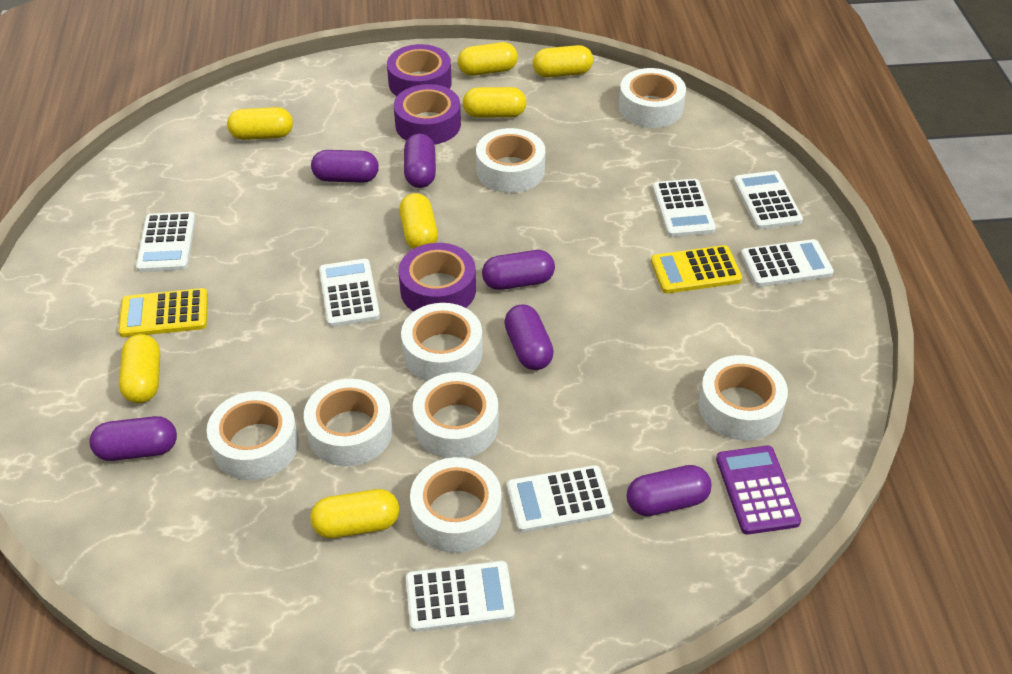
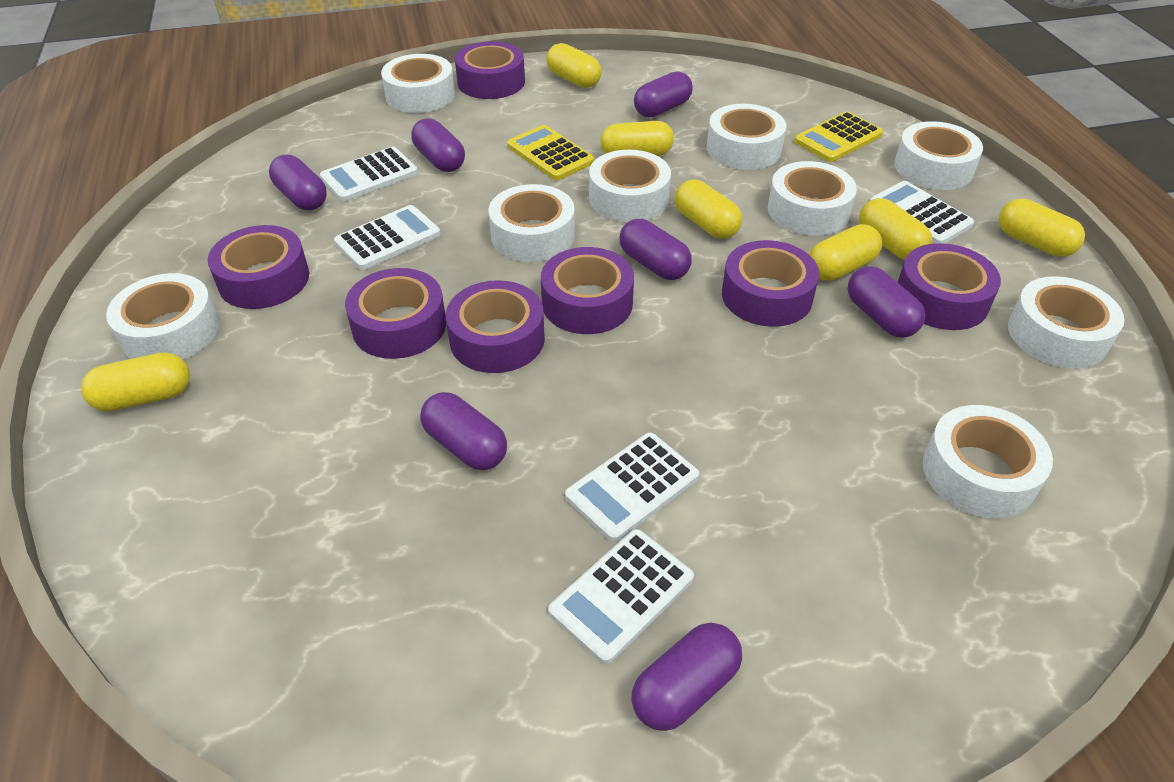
purple calculator: [716,445,801,535] = 1 -> none = 0
purple capsule: [89,416,177,461] [311,150,379,183] [404,133,436,188] [482,250,555,290] [504,304,554,370] [627,465,712,516] = 6 -> [269,154,327,210] [412,118,465,172] [420,392,507,470] [619,219,692,280] [632,623,742,731] [634,71,693,117] [848,266,925,338] = 7
purple tape: [387,44,452,96] [394,84,461,145] [398,243,476,312] = 3 -> [208,225,309,309] [345,268,446,359] [446,280,545,373] [455,41,525,99] [541,247,634,334] [722,240,819,327] [897,243,1001,330] = 7
white calculator: [136,212,196,272] [319,259,380,327] [406,561,515,632] [507,465,613,533] [653,179,716,237] [733,171,803,229] [741,239,834,287] = 7 -> [320,147,418,202] [334,205,440,270] [548,529,694,664] [565,433,699,542] [870,181,974,244] = 5
white tape: [207,391,299,480] [304,379,392,466] [401,303,483,381] [410,457,502,553] [413,372,499,458] [476,128,545,193] [619,68,686,128] [698,355,788,441] = 8 -> [106,273,219,359] [381,54,455,113] [489,184,575,262] [589,150,671,222] [707,104,786,170] [768,161,857,235] [894,121,983,190] [923,405,1053,518] [1008,276,1125,369] = 9

